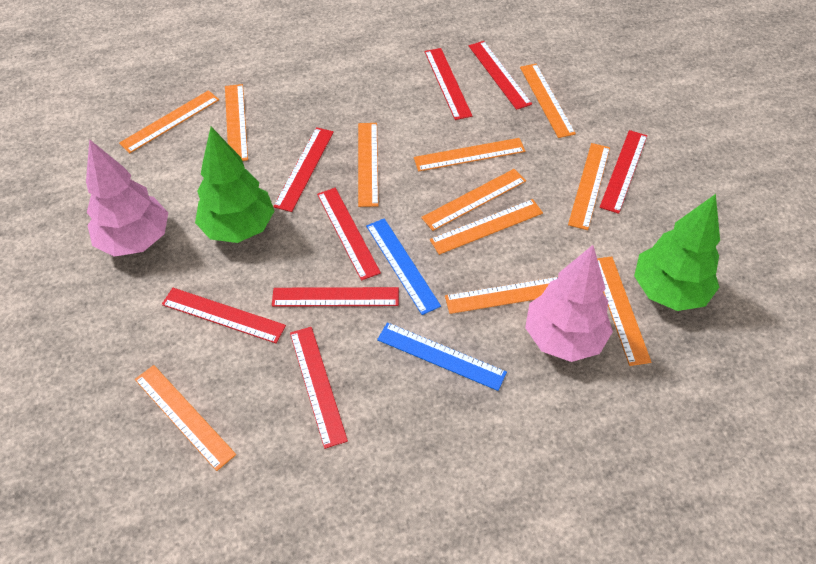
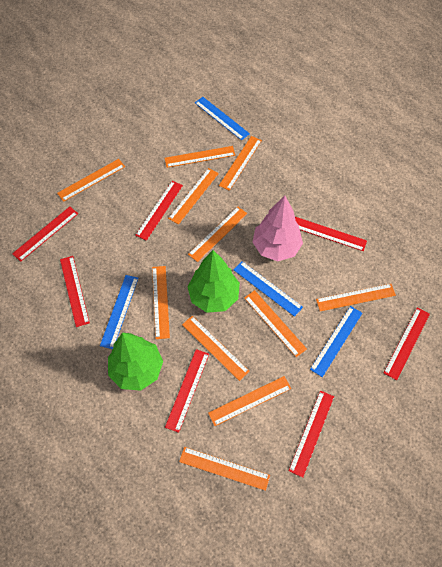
blue ruler: [366,218,441,315] [377,322,507,391] = 2 -> [100,275,139,349] [195,97,250,140] [234,261,303,317] [310,306,362,377] = 4
pink tree: [86,139,168,257] [525,245,613,362] = 2 -> [253,196,303,261] = 1
red ruler: [162,288,286,343] [272,287,399,307] [273,127,334,212] [290,327,348,449] [317,188,381,281] [425,48,472,120] [469,41,532,110] [600,130,647,214] = 8 -> [12,206,78,262] [60,256,90,327] [135,181,183,241] [165,349,209,433] [289,390,334,478] [295,217,367,251] [384,308,430,380] = 7

